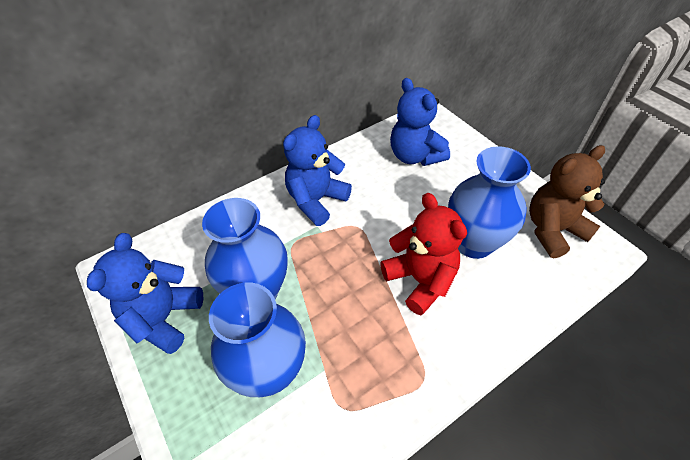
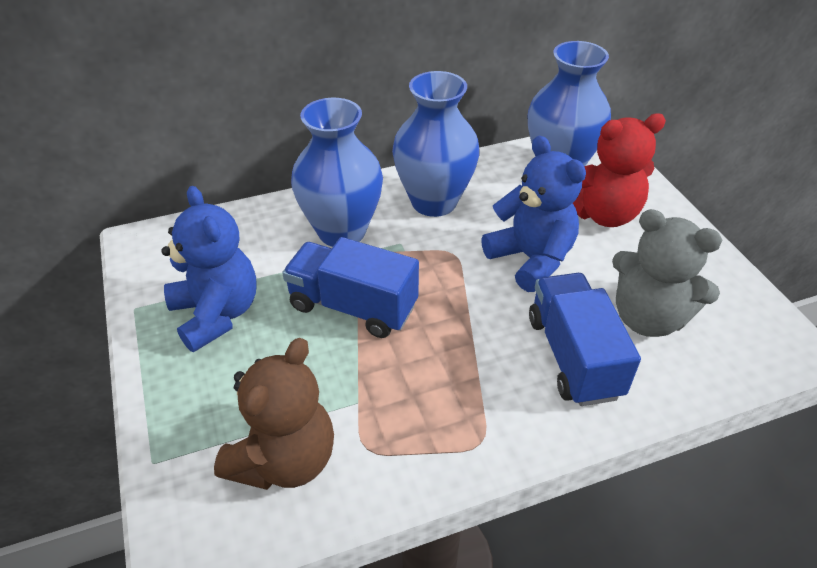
blue teddy bear: [87,233,203,354] [283,115,352,226] [390,78,450,166] = 3 -> [161,186,257,352] [481,136,586,292] = 2
blue truck: none = 0 -> [282,237,419,338] [529,273,641,406] = 2
grey teddy bear: none = 0 -> [612,209,722,337] = 1

